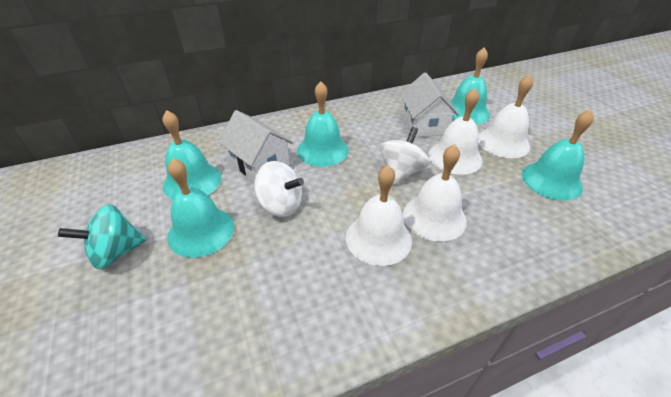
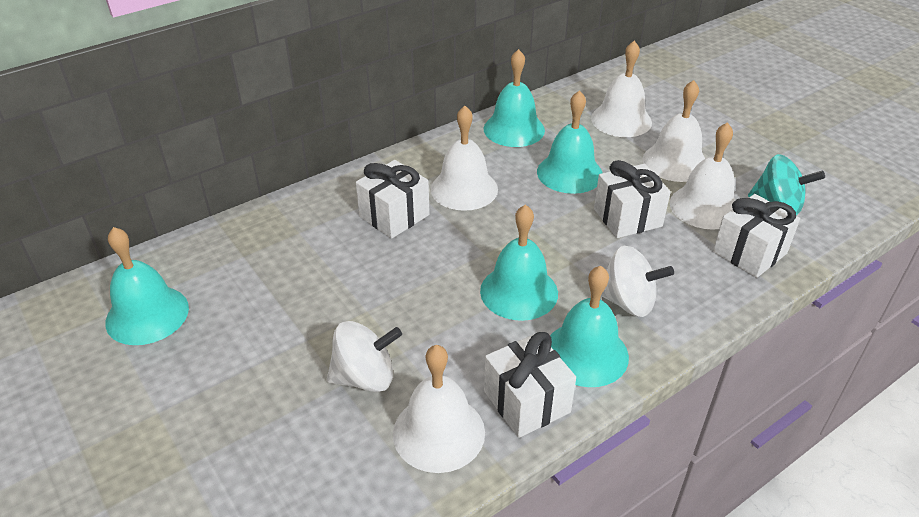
white bell: [346,165,412,266] [403,144,467,242] [429,88,483,175] [479,74,533,158] = 4 -> [393,345,485,473] [431,106,498,211] [591,41,652,137] [643,80,705,182] [670,122,735,230] = 5
white gift: none = 0 -> [356,160,430,239] [484,332,576,438] [594,160,671,238] [713,194,800,278] = 4
white house: [218,110,293,182] [400,72,459,137] = 2 -> none = 0

